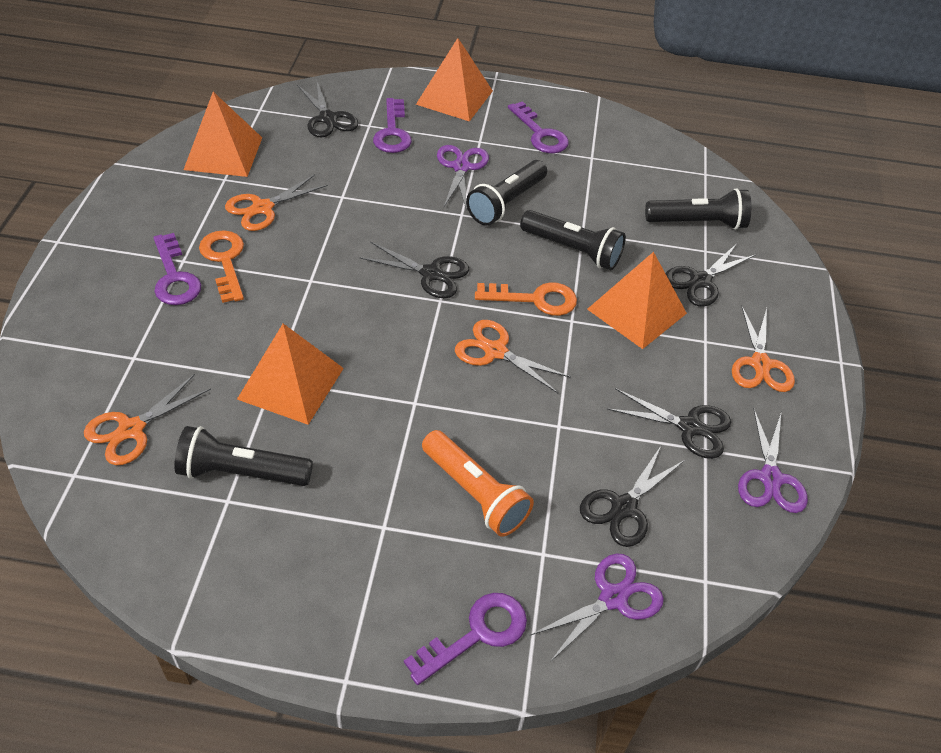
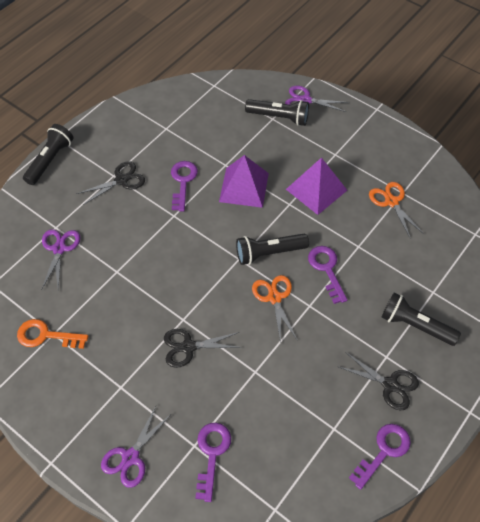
black scissors: [297,82,358,137] [359,241,469,298] [580,446,685,547] [607,388,731,459] [665,243,755,307] = 5 -> [76,161,145,205] [164,329,242,368] [337,352,419,411] = 3
orange flashlight: [422,430,534,537] = 1 -> none = 0
orange key: [199,230,244,303] [475,282,577,316] = 2 -> [17,319,88,349] = 1
orange pyramid: [183,92,262,177] [237,324,344,425] [416,38,493,122] [587,252,687,349] = 4 -> none = 0
orange scissors: [84,374,211,465] [225,174,328,231] [455,320,571,393] [732,307,795,392] = 4 -> [252,275,297,344] [369,182,424,238] = 2
purple pyramid: none = 0 -> [219,155,269,208] [286,157,347,215] = 2

